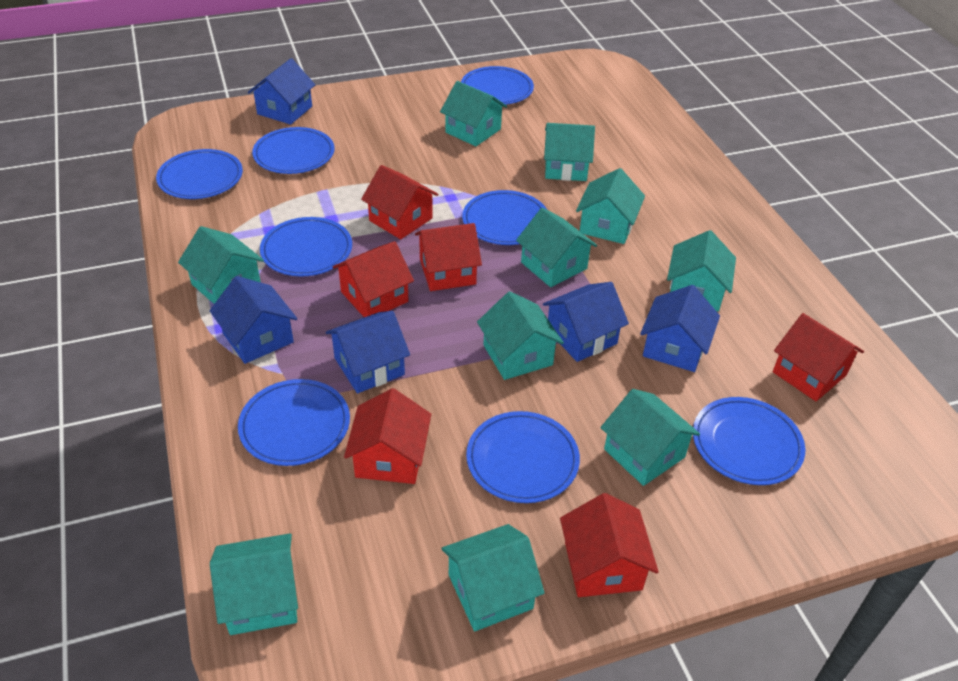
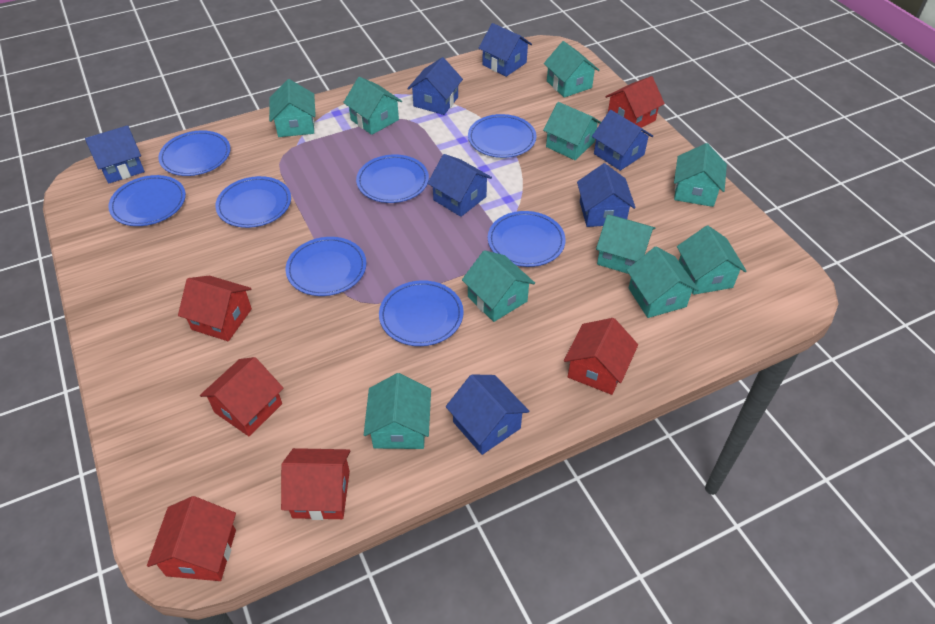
blue house: [210,276,297,364] [248,58,315,125] [326,311,410,393] [543,282,629,362] [640,285,720,372] = 5 -> [85,125,145,184] [407,57,463,115] [427,154,492,217] [446,374,529,455] [479,23,532,77] [577,163,636,227] [592,110,653,171] = 7

